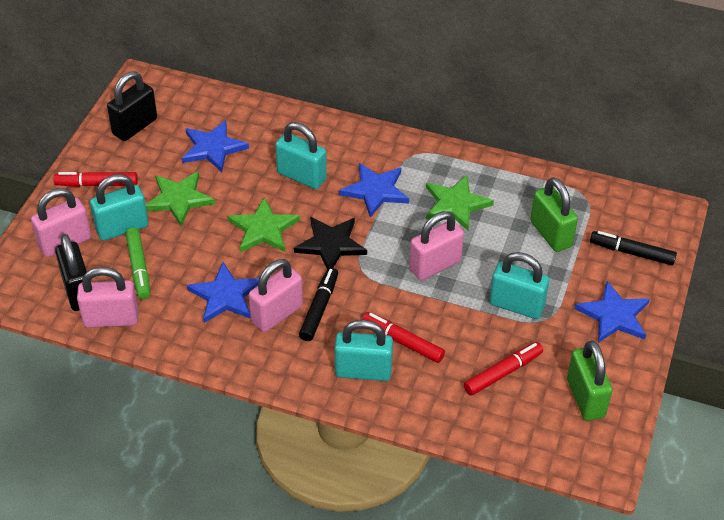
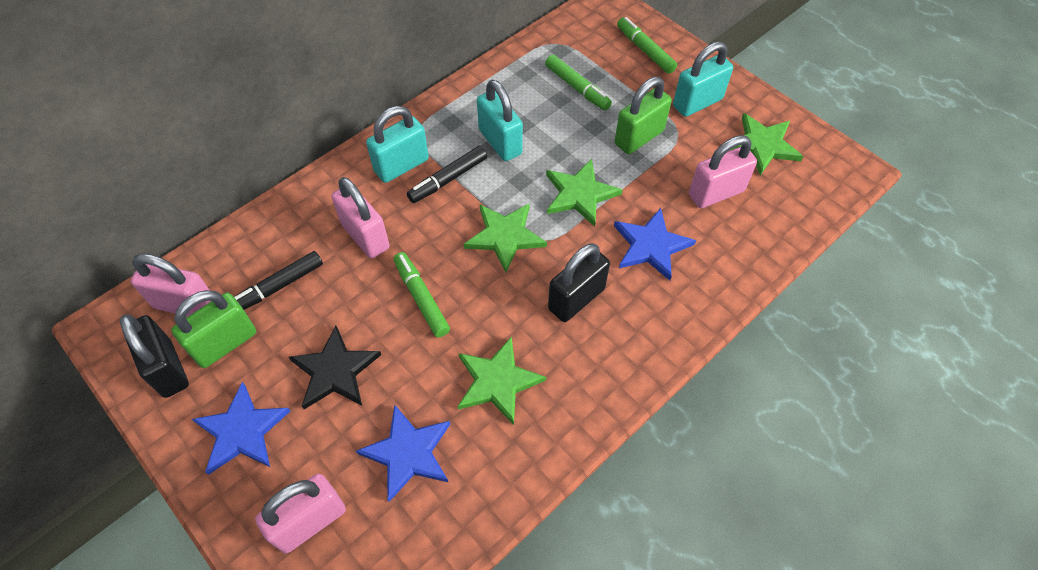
blue star: [182,120,249,172] [187,262,259,323] [339,163,409,218] [575,281,650,343] = 4 -> [192,382,290,475] [356,405,450,502] [614,208,696,281] = 3
green marker: [125,228,150,299] = 1 -> [394,252,450,337] [545,55,612,111] [617,17,677,74] = 3
green star: [146,171,215,226] [228,197,300,252] [426,175,494,230] = 3 -> [458,336,546,425] [464,203,547,272] [546,159,622,227] [730,113,803,176] = 4
red marker: [54,172,138,187] [362,312,445,363] [464,342,543,396] = 3 -> none = 0
turquoise padlock: [90,174,148,241] [275,122,327,189] [335,320,393,381] [489,252,549,319] = 4 -> [366,106,429,183] [477,80,523,161] [673,41,733,117] = 3

